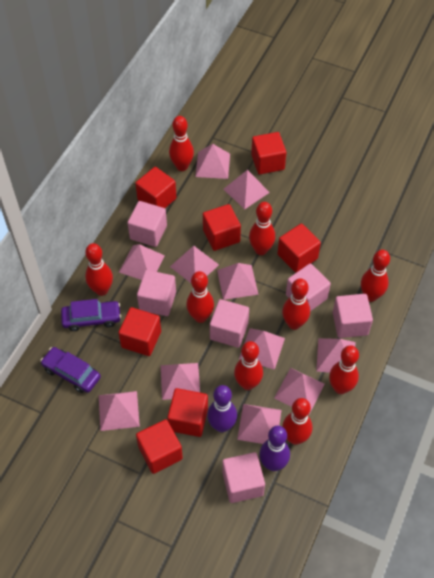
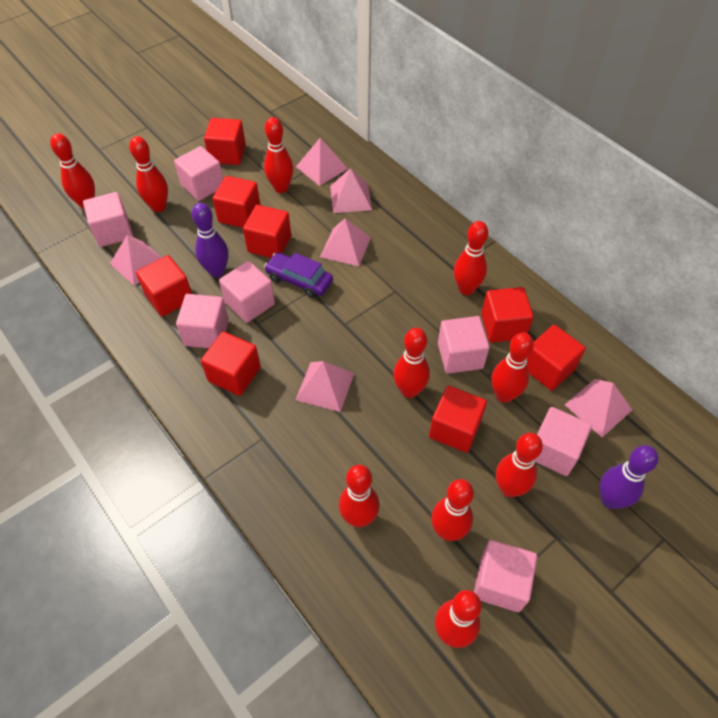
pink cube: [128,201,167,247] [137,270,176,316] [210,299,249,348] [222,452,265,503] [286,264,331,311] [333,294,373,338] = 6 -> [83,192,133,247] [174,146,223,201] [176,294,229,348] [219,261,275,323] [438,316,490,374] [474,540,537,612] [535,407,592,476] = 7
pink pyramid: [99,391,140,431] [119,244,165,280] [161,363,200,400] [170,246,219,283] [195,144,230,179] [217,263,258,300] [224,170,270,209] [237,404,282,444] [239,328,285,370] [274,368,325,415] [316,338,355,373] = 11 -> [110,235,162,286] [296,138,348,186] [296,361,354,412] [320,218,371,266] [330,168,372,213] [565,379,632,437] = 6
purple car: [40,347,101,393] [61,299,121,331] = 2 -> [264,252,333,298] = 1
red bowling pin: [85,243,113,296] [169,116,194,171] [186,271,214,323] [234,341,263,390] [249,202,275,255] [282,278,310,330] [282,398,312,445] [329,345,359,394] [361,250,390,302] = 9 -> [50,133,95,209] [129,136,168,212] [264,117,294,193] [339,465,380,527] [393,328,430,398] [431,479,474,541] [435,590,482,648] [454,221,488,295] [491,333,534,403] [496,433,543,497] = 10
red cube: [118,307,161,356] [135,167,176,208] [136,419,183,474] [167,388,208,437] [203,204,241,251] [251,132,286,175] [277,224,321,273] = 7 -> [136,255,192,317] [201,331,261,396] [204,118,246,165] [212,176,260,228] [243,205,291,258] [429,386,487,453] [481,287,534,343] [527,325,586,391] = 8

